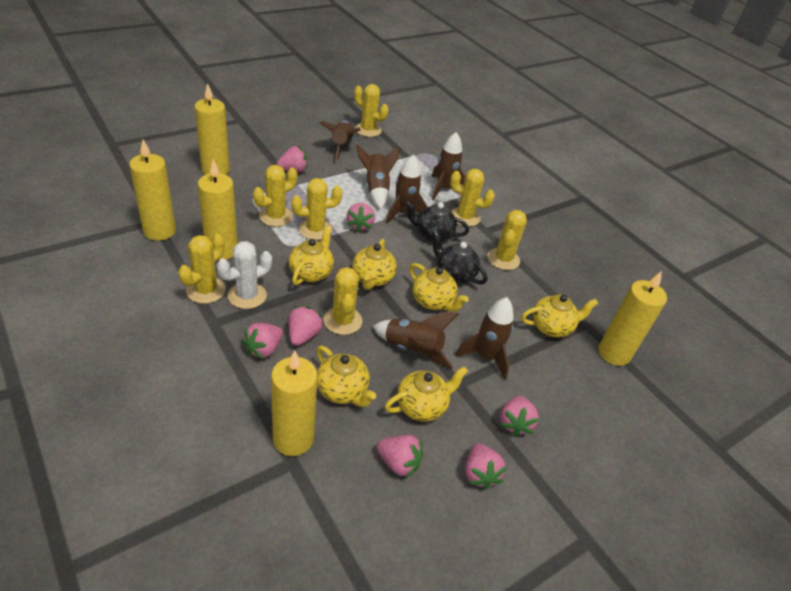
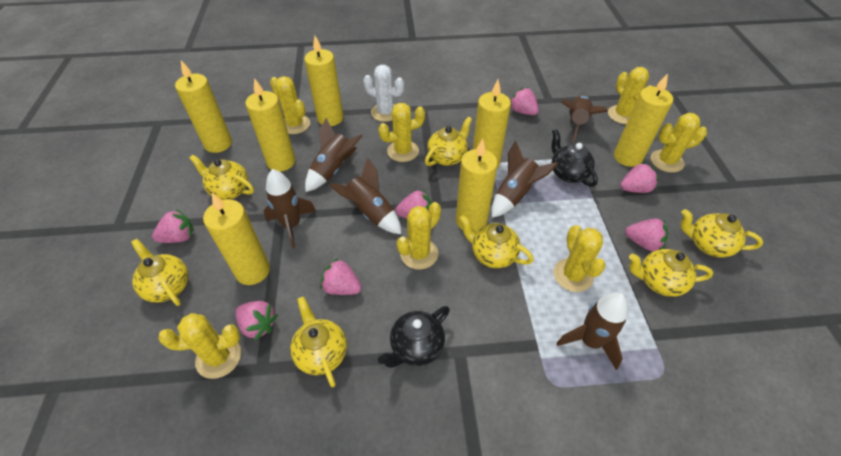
yellow candle: [129,140,176,241] [194,83,230,175] [198,159,238,260] [271,350,317,456] [598,271,667,366] = 5 -> [175,60,232,153] [203,192,270,285] [245,78,295,172] [304,36,343,126] [456,138,498,232] [473,80,511,168] [614,73,673,167] = 7
yellow teapot: [289,226,334,285] [317,346,376,407] [352,239,397,290] [385,366,468,422] [410,263,469,312] [521,294,599,337] = 6 -> [131,239,189,306] [189,155,254,200] [290,296,347,387] [425,117,472,166] [459,215,534,268] [629,249,713,297] [681,209,763,258] = 7

